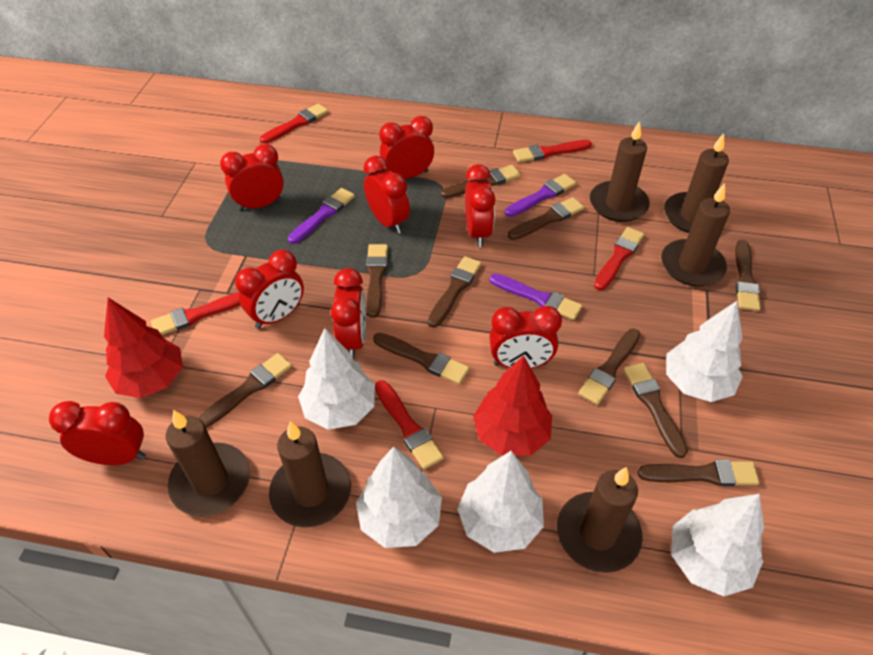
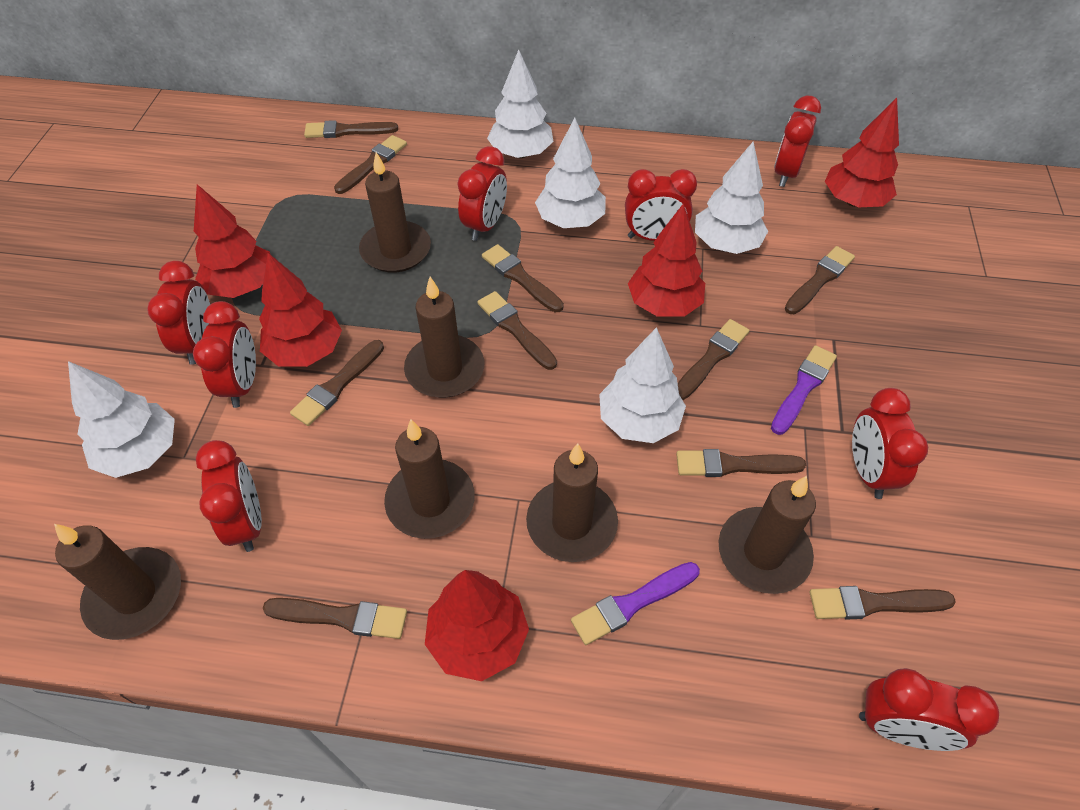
purple brush: [288,188,355,244] [489,274,582,320] [505,174,576,217] = 3 -> [571,562,700,645] [771,345,837,435] = 2
red brush: [151,292,240,335] [260,104,328,143] [375,380,444,469] [513,140,592,162] [594,227,644,291] = 5 -> none = 0
red tree: [104,298,183,398] [473,355,552,456] = 2 -> [194,184,270,298] [259,253,342,367] [425,570,529,681] [628,203,705,317] [825,98,899,207] = 5

